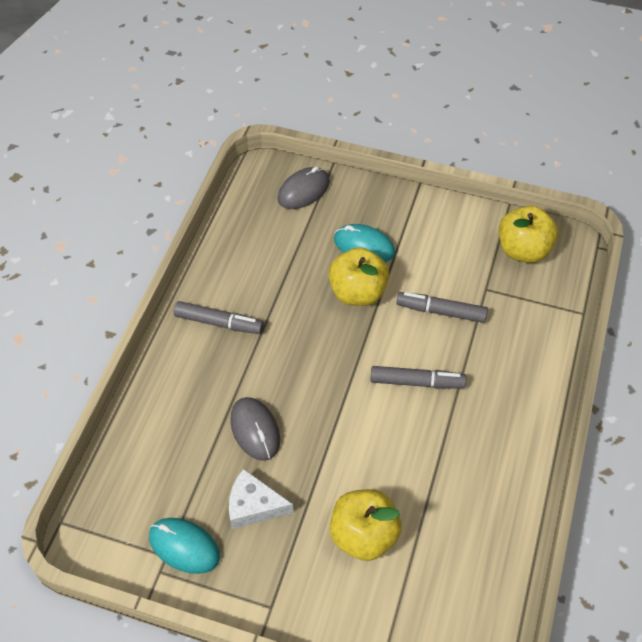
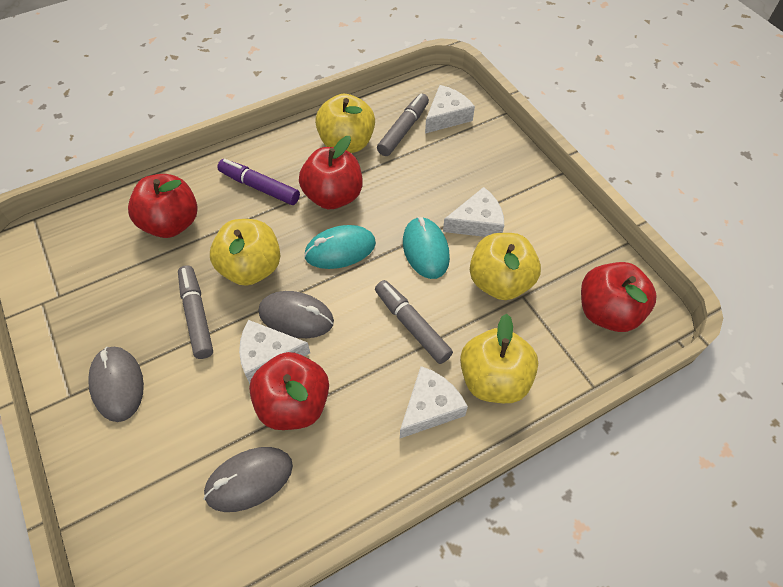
grey mouse: [230,397,280,461] [277,166,330,209] = 2 -> [88,347,144,422] [203,447,293,512] [259,291,334,338] = 3
purple marker: none = 0 -> [217,159,300,205] = 1
red apple: none = 0 -> [128,174,198,238] [249,352,329,430] [299,136,363,209] [581,262,656,332] = 4
white cheese: [229,469,293,529] = 1 -> [239,320,310,384] [400,366,468,438] [425,85,475,133] [443,187,504,237] = 4
yellow apple: [329,247,389,306] [330,489,401,561] [499,206,558,263] = 3 -> [210,219,280,286] [315,94,375,153] [460,314,538,403] [470,233,541,300] = 4

